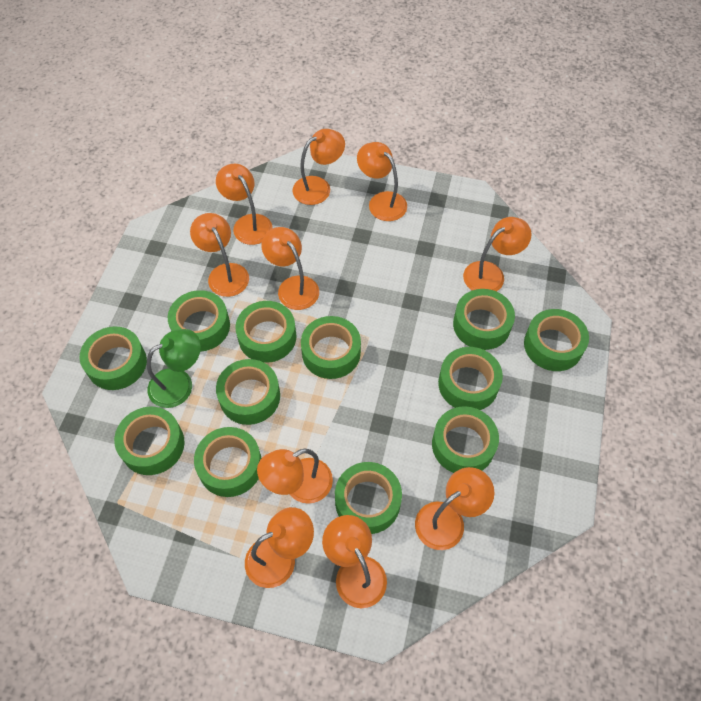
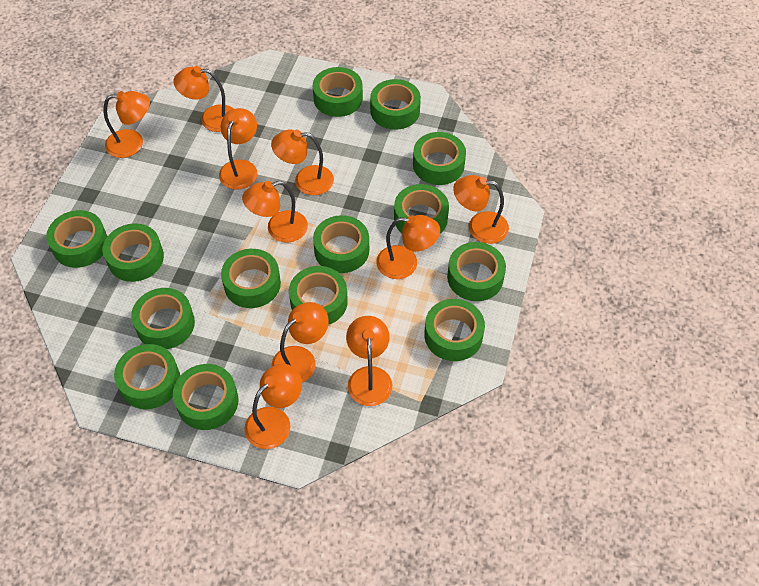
green lamp: [147,329,201,408] = 1 -> none = 0
green tape: [80,326,147,390] [114,407,185,475] [168,290,230,352] [194,427,261,497] [216,359,280,425] [235,301,297,363] [301,316,361,379] [335,462,402,534] [432,406,499,473] [438,347,503,410] [453,289,515,350] [524,309,589,371] = 12 -> [46,210,107,268] [103,223,164,282] [114,344,180,409] [131,288,195,349] [173,364,239,430] [221,249,281,308] [289,266,348,325] [313,67,363,117] [313,215,369,273] [370,79,421,130] [394,184,449,234] [413,132,466,185] [424,299,485,361] [447,242,506,301] = 14

